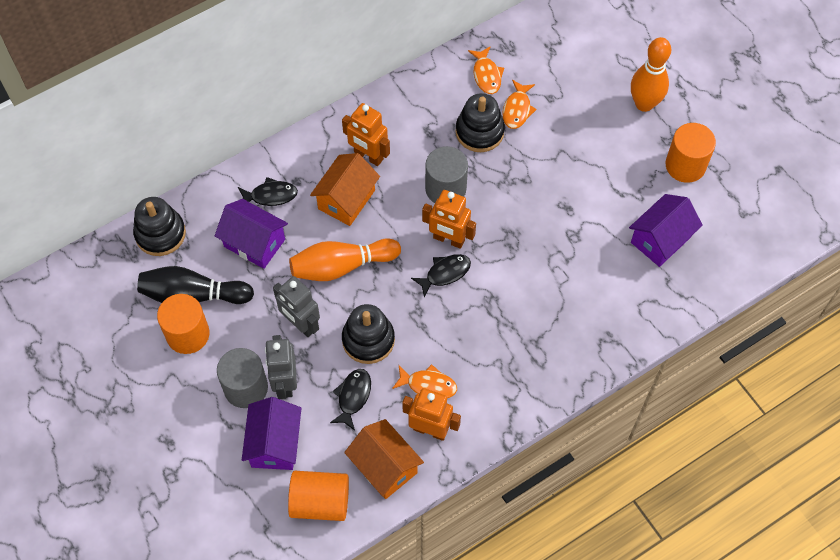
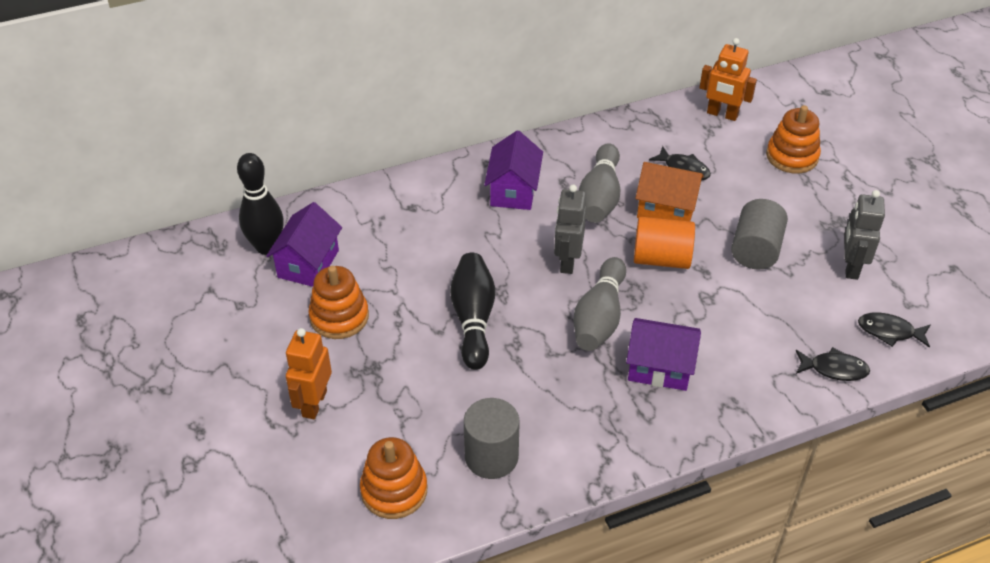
black bowling pin: [137,266,254,304] = 1 -> [237,153,284,255] [450,253,495,370] = 2
black stacking toy: [133,197,186,256] [342,304,395,364] [456,93,505,152] = 3 -> none = 0
grey bowling pin: none = 0 -> [573,257,626,351] [579,143,620,223] = 2
orange bowling pin: [289,238,401,281] [631,37,671,112] = 2 -> none = 0
orange cylinder: [157,294,209,354] [288,471,349,521] [665,123,716,183] = 3 -> [634,217,695,269] = 1
orange fish: [392,364,457,398] [468,46,504,94] [502,80,537,129] = 3 -> none = 0
orange house: [310,153,380,226] [344,419,424,499] = 2 -> [635,162,704,221] = 1
orange robot: [342,103,390,166] [402,388,461,441] [422,190,476,249] = 3 -> [286,328,332,419] [699,38,757,121] = 2
orange stacking toy: none = 0 -> [308,266,369,339] [360,437,427,519] [766,105,821,174] = 3

